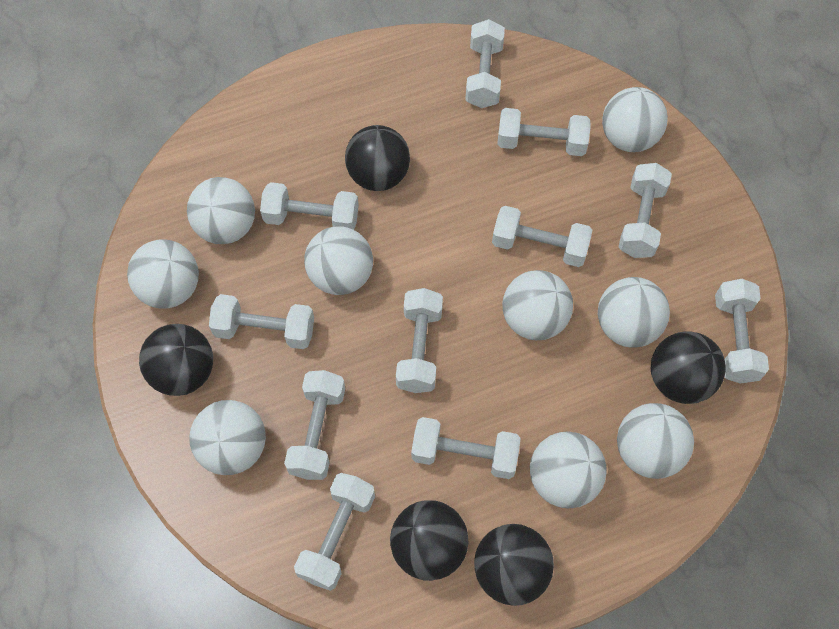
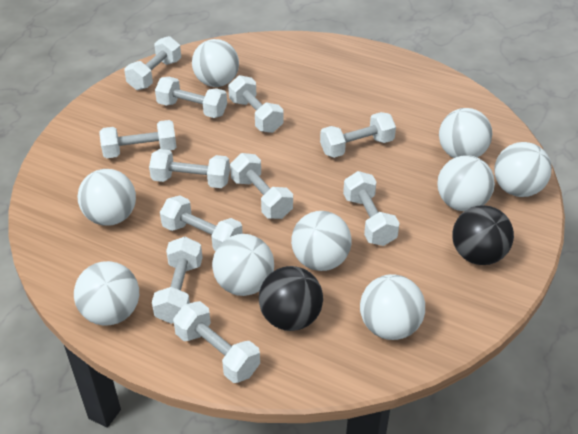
black ball: [139,324,213,396] [345,125,410,191] [390,500,468,581] [474,524,554,606] [650,331,726,404] = 5 -> [259,266,323,331] [452,205,514,265] = 2

